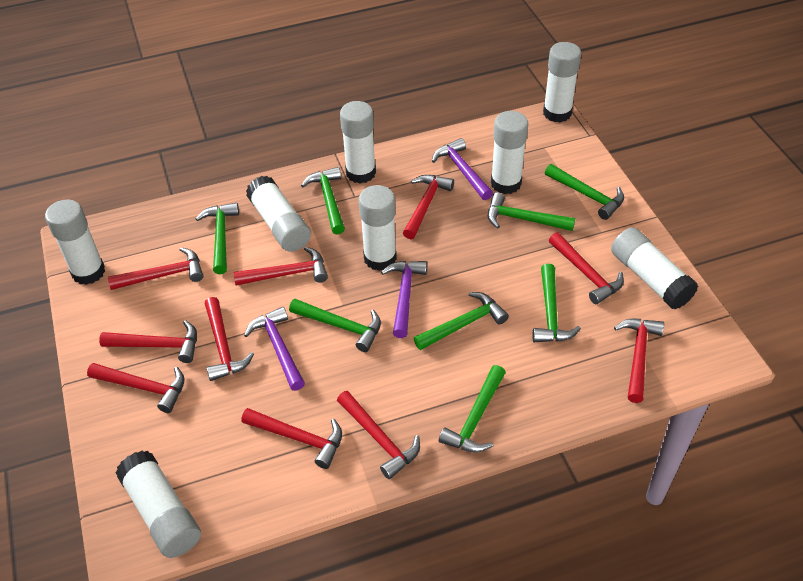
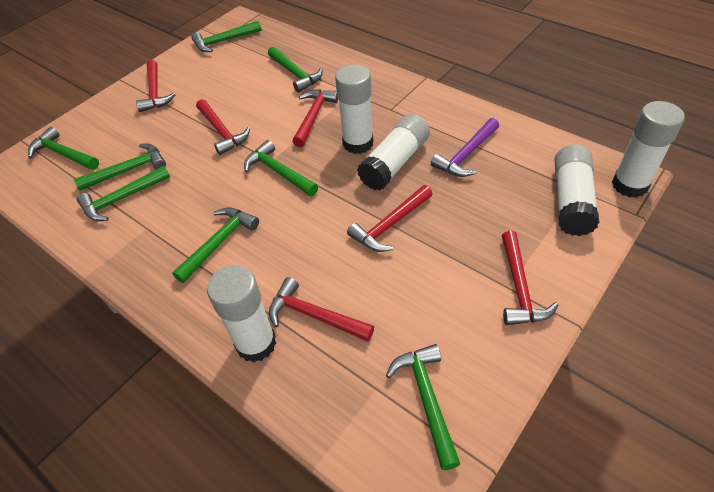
purple hammer: [244,307,305,391] [381,261,427,338] [432,138,493,200] = 3 -> [431,118,499,177] = 1
red hammer: [87,363,185,413] [99,320,197,363] [108,247,203,290] [205,297,254,381] [233,247,328,285] [241,408,342,469] [337,391,420,479] [403,175,454,239] [549,232,624,304] [614,319,664,403] = 10 -> [136,60,176,112] [196,99,250,155] [269,277,374,342] [292,89,339,147] [347,185,433,252] [502,231,559,325] = 6
white glue stick: [45,200,105,285] [115,451,201,558] [246,176,311,252] [340,101,376,183] [359,185,397,271] [491,111,528,194] [543,42,581,123] [611,227,698,309] = 8 -> [207,265,277,362] [335,64,373,154] [357,114,430,190] [555,144,600,236] [612,101,685,198] = 5

